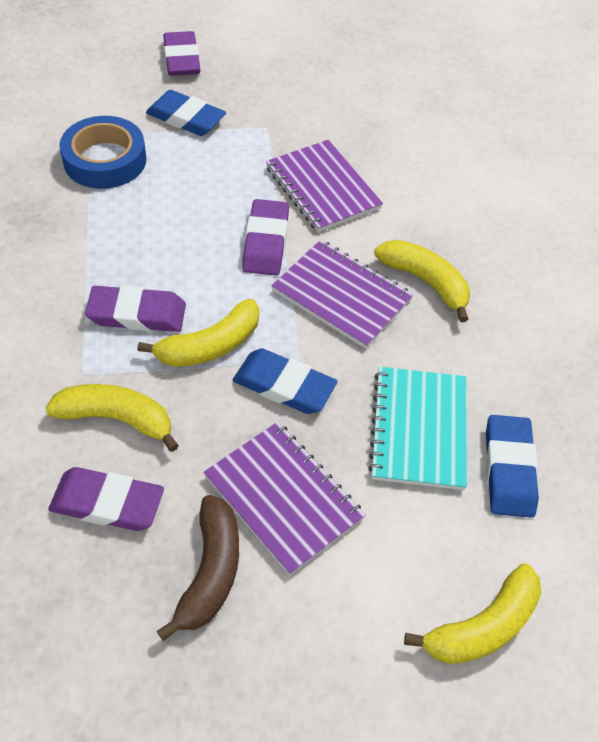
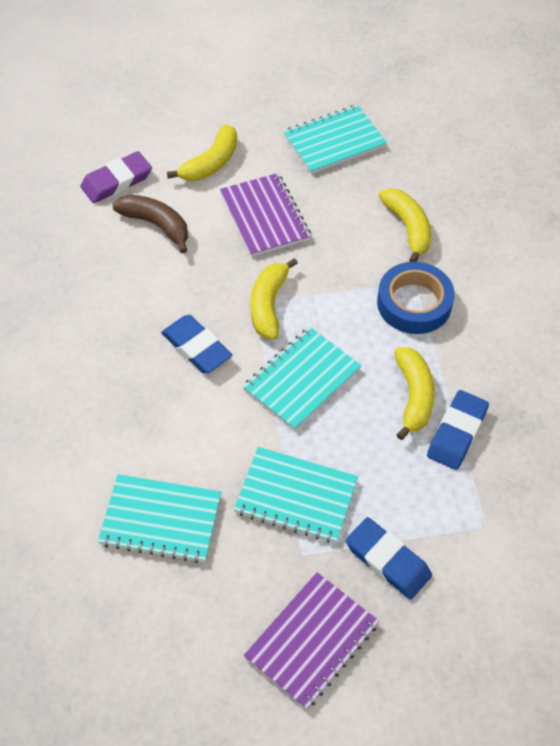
purple eraser: [48,467,164,531] [85,286,186,332] [163,31,200,76] [242,199,289,275] = 4 -> [80,151,152,203] = 1
purple notebook: [203,422,365,576] [266,140,383,232] [272,240,413,349] = 3 -> [220,173,311,257] [244,572,379,710] = 2
turquoise notebook: [368,367,467,490] = 1 -> [98,474,221,563] [234,447,358,543] [243,327,361,431] [283,105,387,174] = 4

